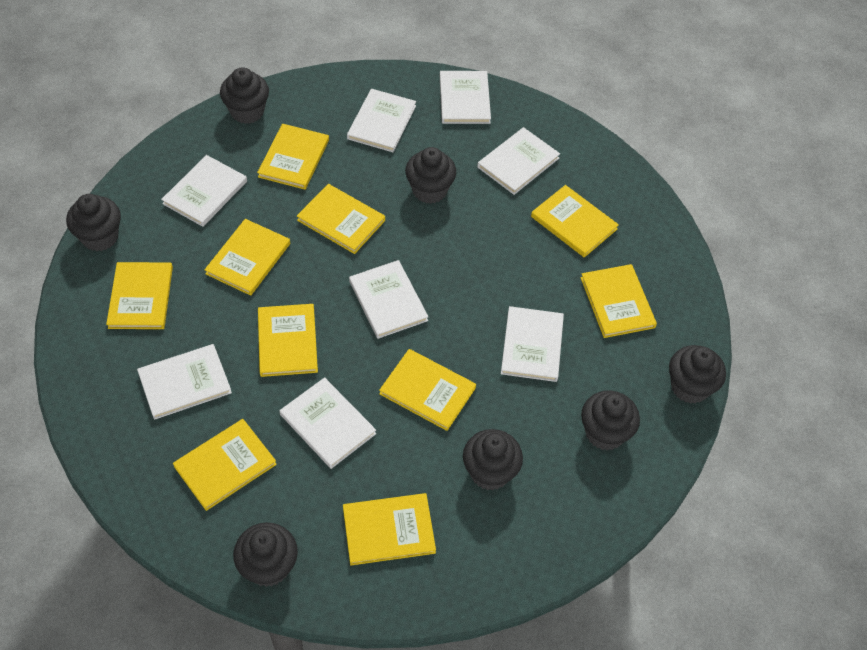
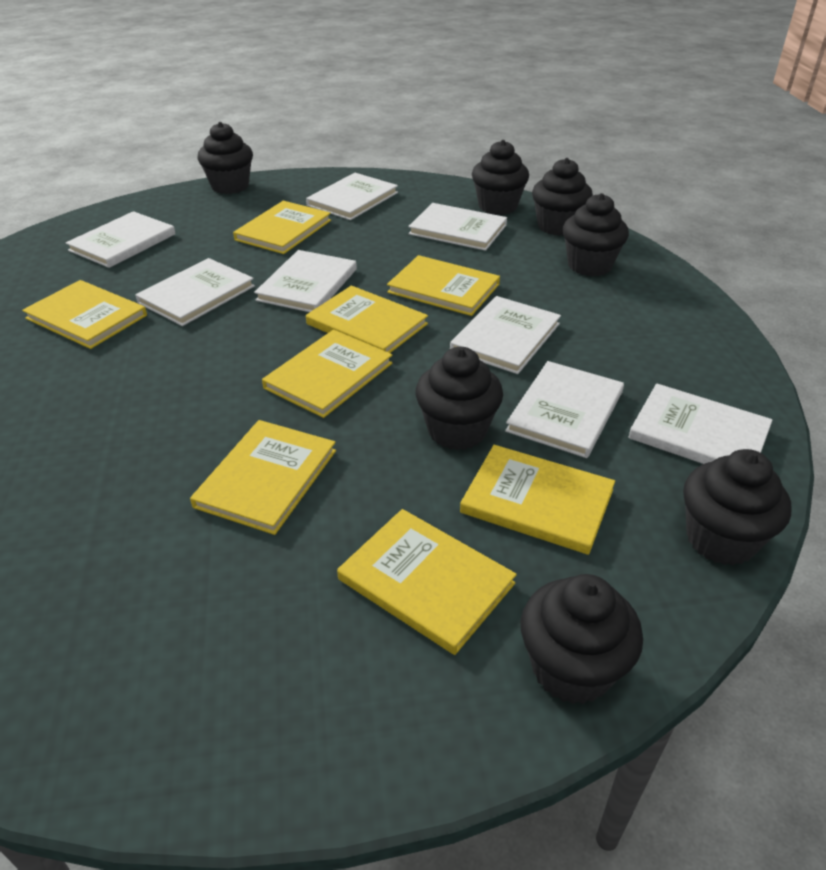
yellow book: [106,262,173,329] [173,419,277,511] [205,219,290,296] [257,124,329,190] [258,304,318,377] [297,184,385,254] [343,493,436,565] [379,349,476,431] [531,185,619,258] [581,264,657,338] = 10 -> [22,280,147,349] [190,420,336,535] [233,201,331,254] [262,330,393,418] [306,285,428,353] [337,509,517,655] [387,255,500,316] [460,445,615,555] = 8

